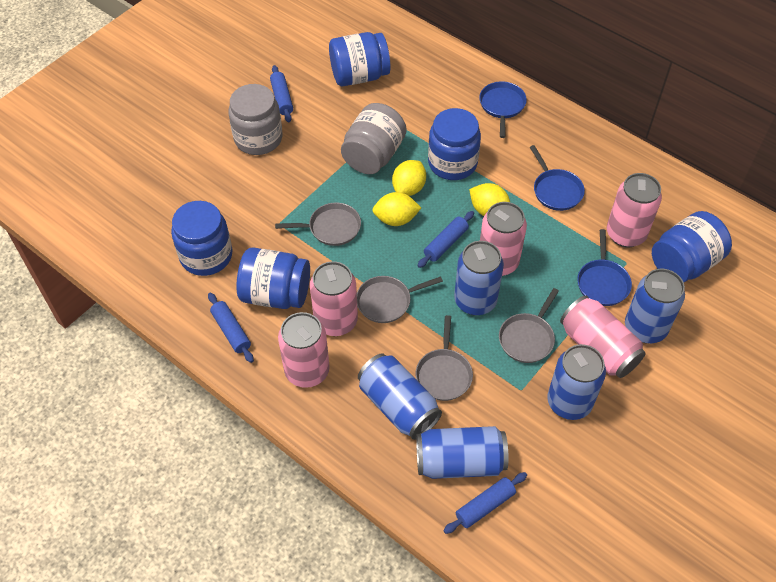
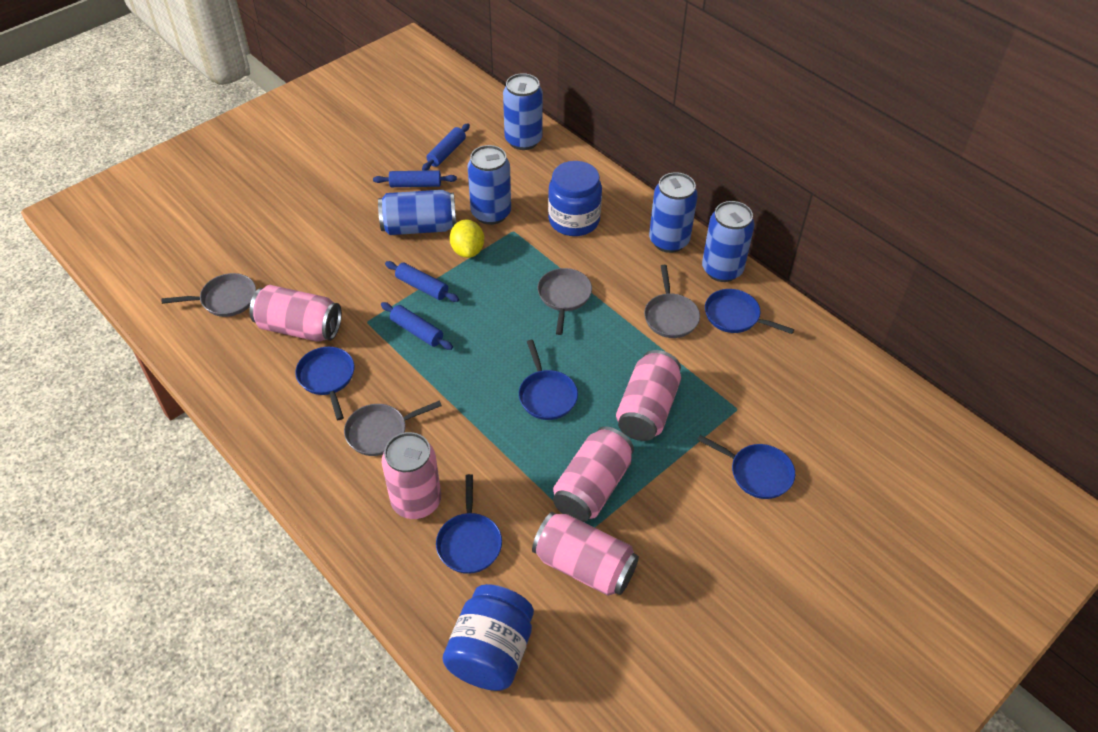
blue jar: [171,201,232,276] [236,247,310,309] [329,32,390,86] [428,108,481,180] [652,211,732,282] = 5 -> [443,584,534,691] [548,161,602,236] = 2
blue pan: [479,81,527,138] [530,145,585,211] [577,229,632,306] = 3 -> [295,347,354,420] [436,474,502,574] [519,340,578,420] [697,435,795,499] [705,289,794,334] = 5
grey jar: [228,84,282,155] [341,103,406,174] = 2 -> none = 0
yellow lemon: [372,192,421,226] [392,160,426,196] [469,183,510,216] = 3 -> [450,220,484,258] = 1

